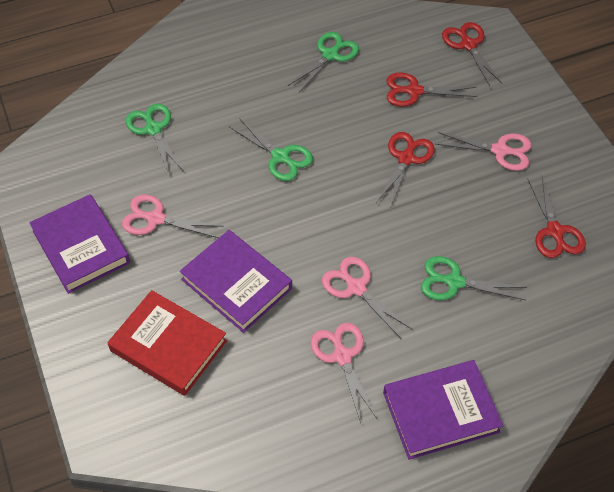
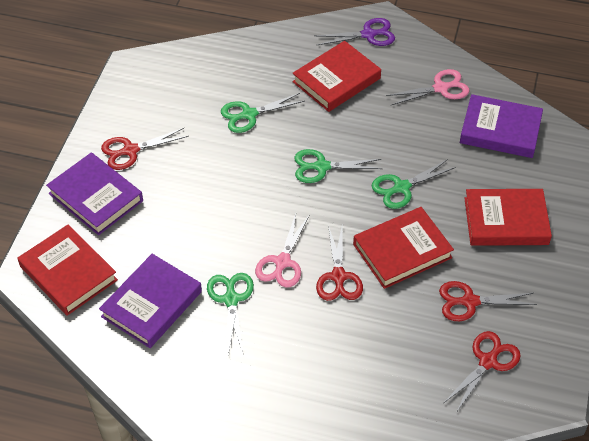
pink scissors: [122,195,224,238] [311,323,377,423] [322,257,413,338] [435,132,532,171] = 4 -> [255,214,310,288] [386,69,469,105] = 2
purple scissors: none = 0 -> [315,18,395,46] = 1
red book: [108,290,227,396] = 1 -> [18,224,118,316] [293,41,381,112] [353,207,454,289] [464,189,552,246] = 4

